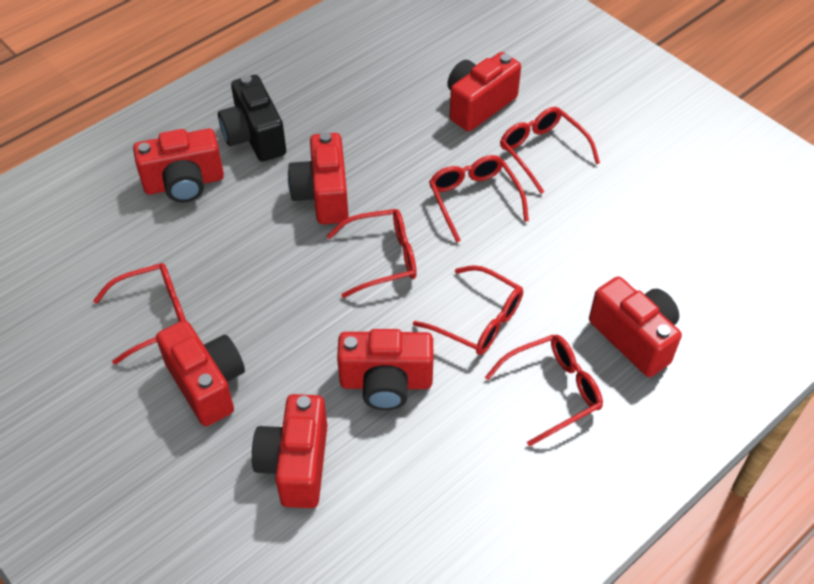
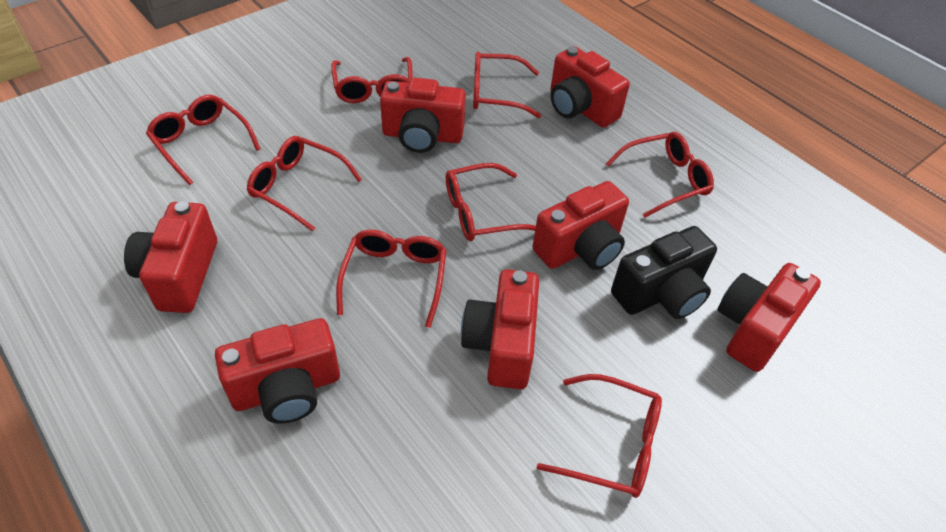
red glasses: [93,263,186,365] [327,209,417,298] [413,265,523,355] [429,155,529,242] [485,335,603,447] [500,107,600,194] = 6 -> [146,95,261,185] [247,136,362,232] [331,57,413,103] [336,230,447,328] [446,163,536,241] [473,52,541,118] [537,374,662,498] [605,132,714,218] = 8

